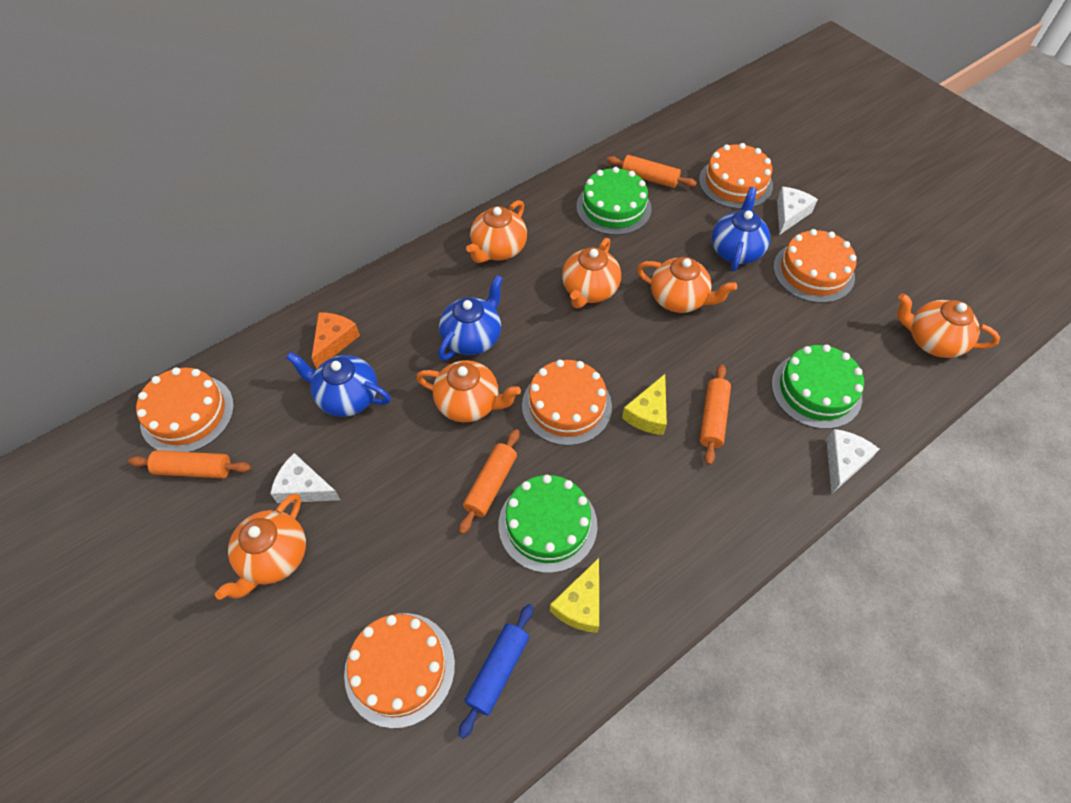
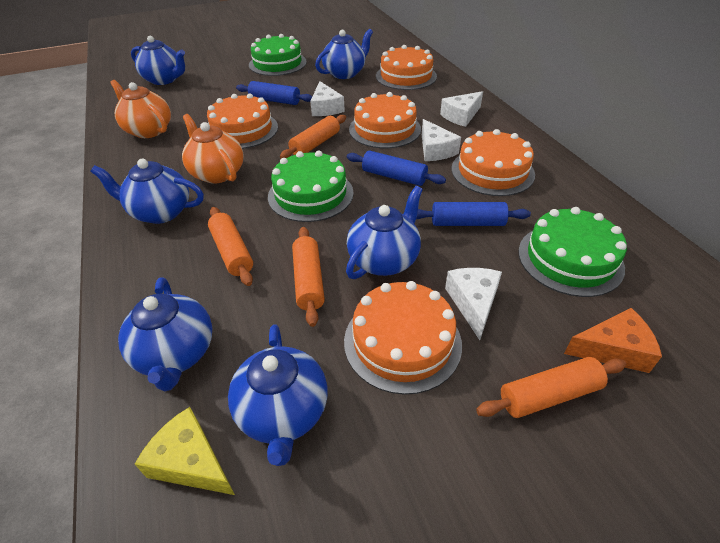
blue rolling pin: [459,604,533,739] = 1 -> [236,81,312,105] [347,151,446,186] [416,202,531,226] = 3
blue teapot: [286,352,391,417] [438,275,503,361] [712,187,770,272] = 3 -> [91,159,204,224] [118,277,212,391] [131,36,185,85] [228,324,327,466] [315,29,373,79] [346,186,423,279] = 6
orange teapot: [215,493,306,600] [416,360,521,422] [466,200,527,263] [562,238,621,308] [637,257,737,313] [897,293,1000,358] = 6 -> [110,80,171,138] [182,114,244,184] = 2
white cheese: [270,453,340,503] [777,187,818,235] [826,429,879,494] = 3 -> [310,81,345,116] [422,119,461,161] [440,91,483,127] [445,268,502,340] = 4
yellow cheese: [550,558,599,633] [622,374,667,435] = 2 -> [135,407,235,495] = 1

